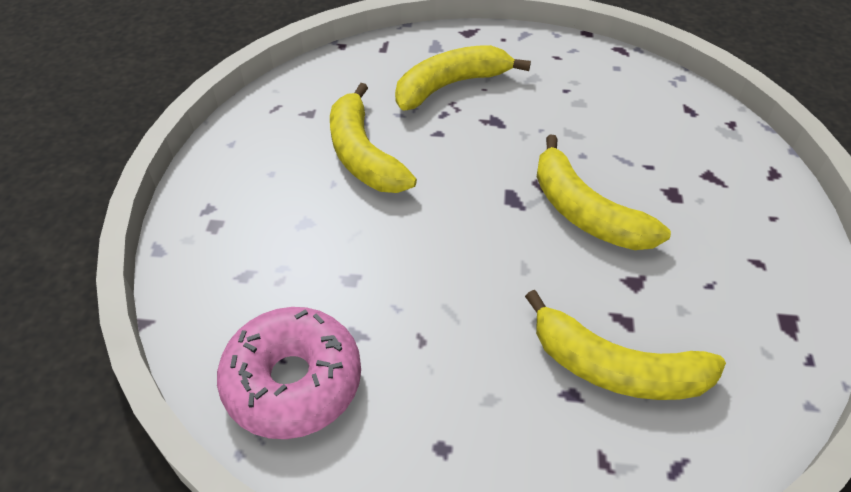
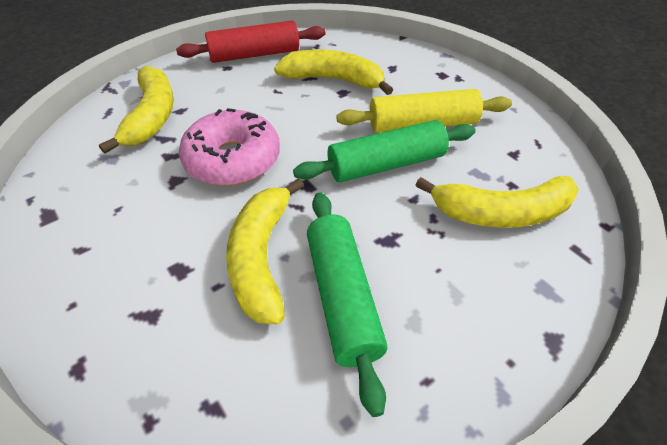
green rolling pin: none = 0 -> [293,120,476,182] [307,193,387,417] = 2
red rolling pin: none = 0 -> [176,21,326,63] = 1
yellow rolling pin: none = 0 -> [337,89,512,133] = 1

